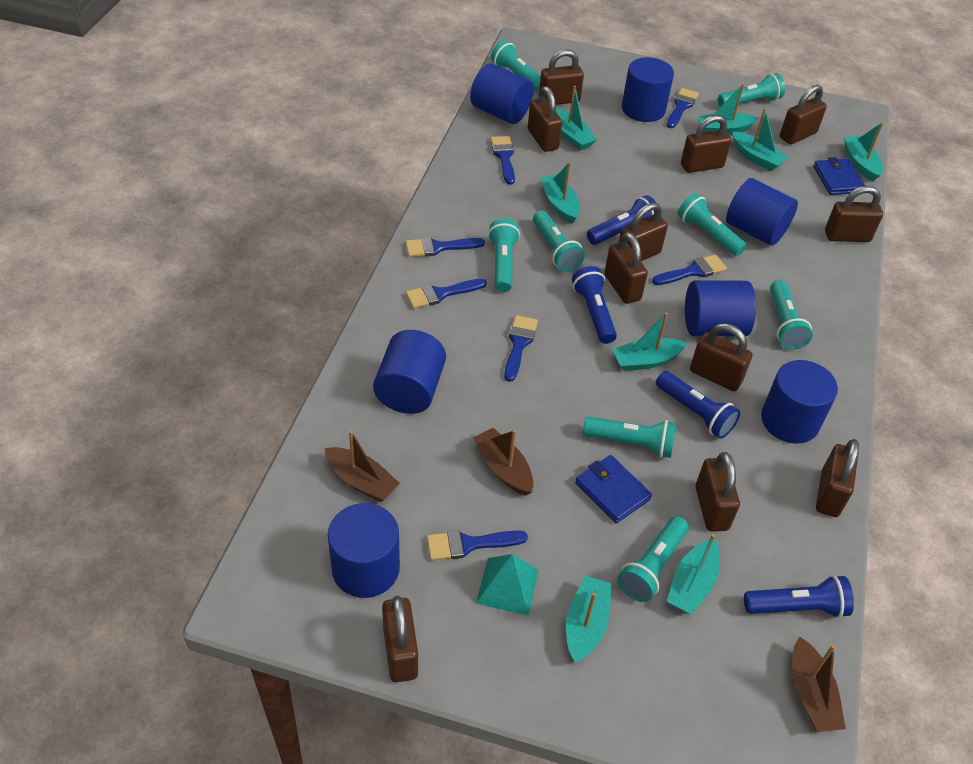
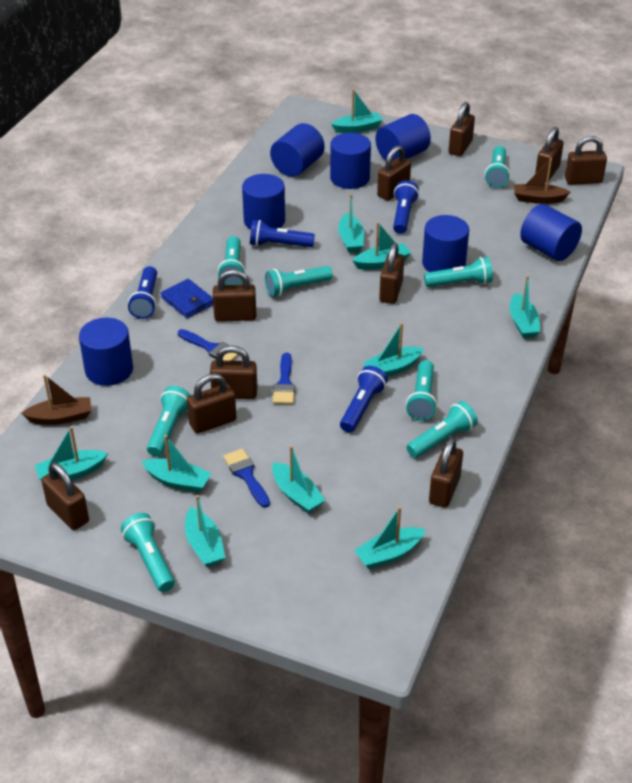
blue brush: [405,237,485,257] [406,278,487,309] [427,530,528,561] [491,136,515,185] [504,315,538,382] [652,254,727,285] [666,88,699,128] = 7 -> [178,329,239,361] [223,449,270,508] [273,353,295,404] = 3
blue wallet: [575,455,652,523] [814,157,865,195] = 2 -> [161,279,213,318] = 1
brown boat: [325,430,400,502] [473,428,533,496] [792,636,846,732] = 3 -> [21,374,91,425] [514,158,570,204] = 2
brown padlock: [382,596,418,683] [528,86,562,152] [539,49,584,105] [604,232,648,304] [619,203,668,261] [681,115,732,173] [690,323,752,391] [695,452,740,532] [780,85,827,144] [816,439,859,517] [825,186,883,242] = 11 -> [42,462,89,530] [187,373,237,434] [210,346,257,399] [213,269,256,322] [377,145,411,201] [379,243,404,304] [429,438,463,508] [449,102,475,156] [535,127,564,181] [565,136,607,185] = 10
turquoise boat: [540,162,580,224] [556,86,597,150] [566,576,612,663] [612,312,687,371] [667,534,720,614] [697,84,758,135] [732,108,789,171] [844,122,884,182] = 8 -> [35,426,108,481] [142,435,211,493] [185,495,226,567] [272,446,326,514] [331,89,382,133] [338,194,364,253] [352,222,411,270] [354,506,425,569] [363,323,424,377] [510,275,541,338] = 10
turquoise pyramid: [476,554,539,616] = 1 -> none = 0

